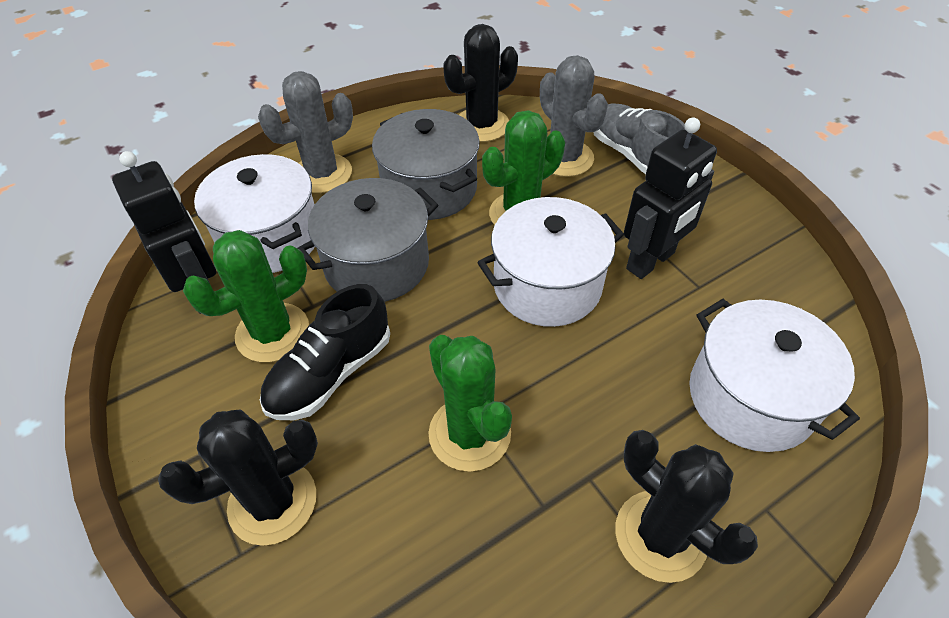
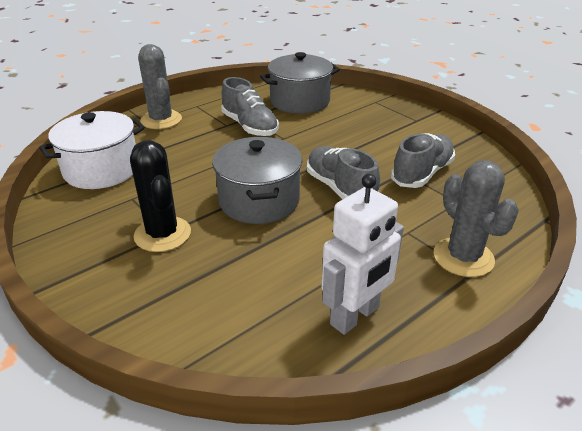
black cactus: [158,409,318,546] [443,24,518,142] [616,430,758,583] = 3 -> [130,140,191,252] = 1
black robot: [112,151,216,314] [624,117,717,279] = 2 -> none = 0
black shoe: [260,284,390,420] = 1 -> none = 0
green cactus: [183,230,309,363] [428,335,512,472] [482,110,565,225] = 3 -> none = 0
grey shoe: [594,103,685,174] = 1 -> [221,77,279,136] [307,146,380,199] [391,133,455,188] = 3
white pot: [194,154,315,273] [478,197,624,327] [689,299,860,452] = 3 -> [39,111,145,189] = 1
white robot: none = 0 -> [322,174,404,335] = 1

